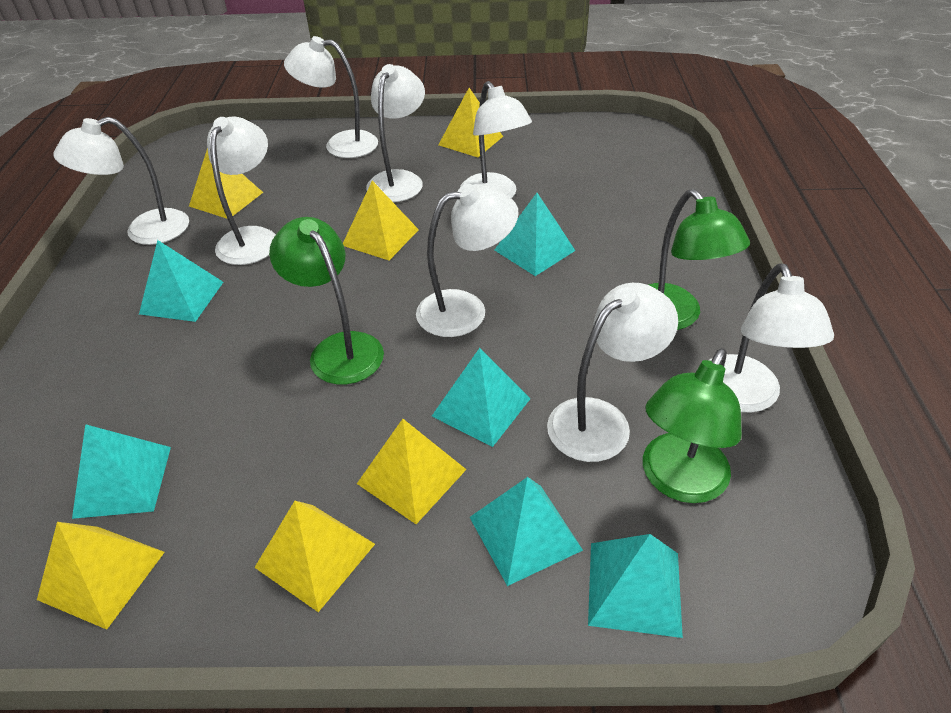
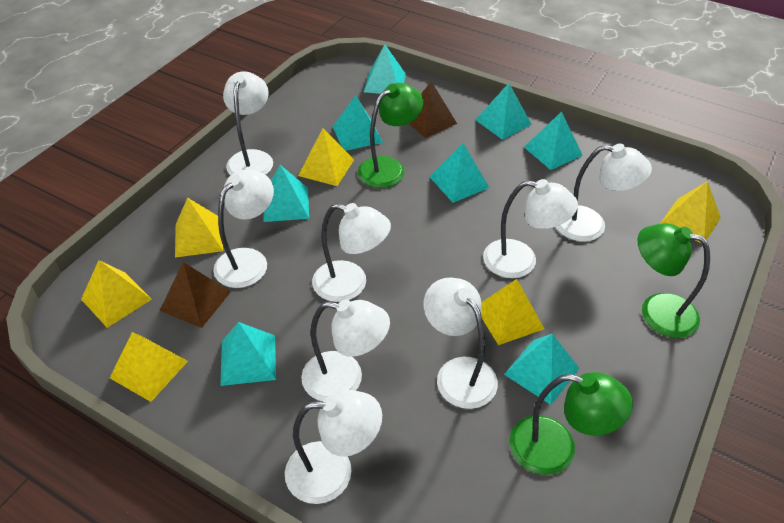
brown pyramid: none = 0 -> [160,262,230,328] [408,81,457,138] = 2
turquoise pyramid: [72,424,171,519] [139,240,223,322] [432,348,531,447] [470,477,583,586] [495,193,576,276] [588,534,683,638] = 6 -> [220,322,276,386] [263,165,309,222] [333,95,383,151] [364,44,406,94] [430,143,489,203] [476,83,532,140] [504,334,580,405] [524,111,583,170] = 8

